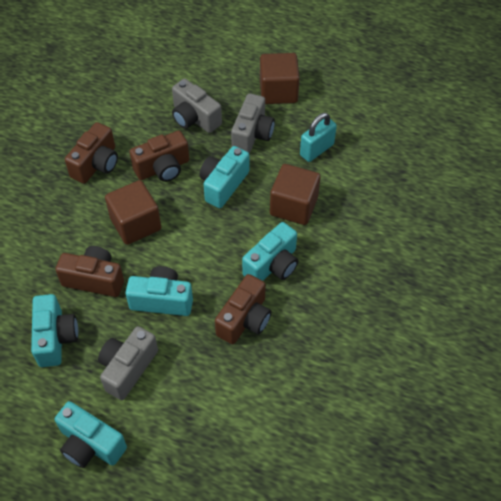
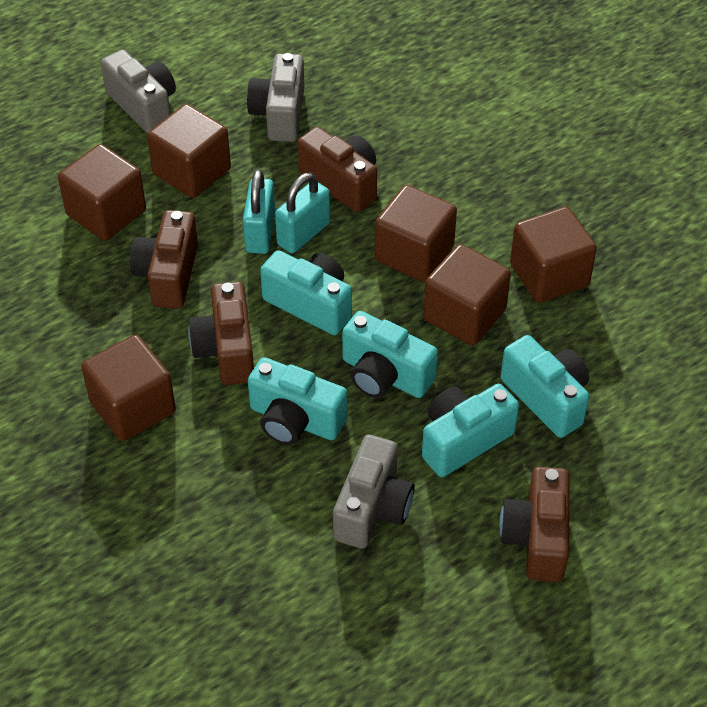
brown cube: [105,180,161,245] [260,53,300,104] [270,164,320,225] = 3 -> [58,144,146,241] [81,335,176,441] [147,104,231,198] [375,185,457,282] [423,244,511,346] [510,207,597,303] = 6
turquoise padlock: [300,113,337,162] = 1 -> [243,170,275,254] [275,173,330,253] = 2

